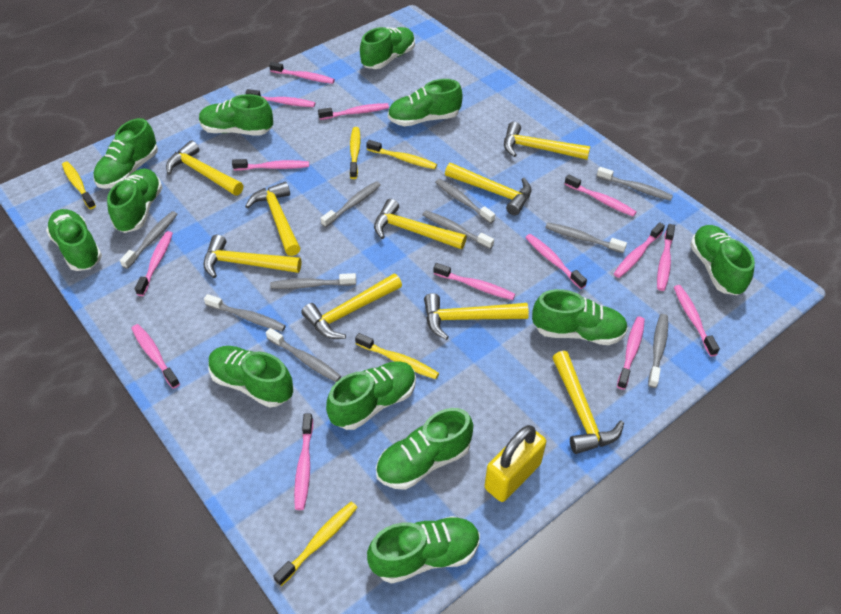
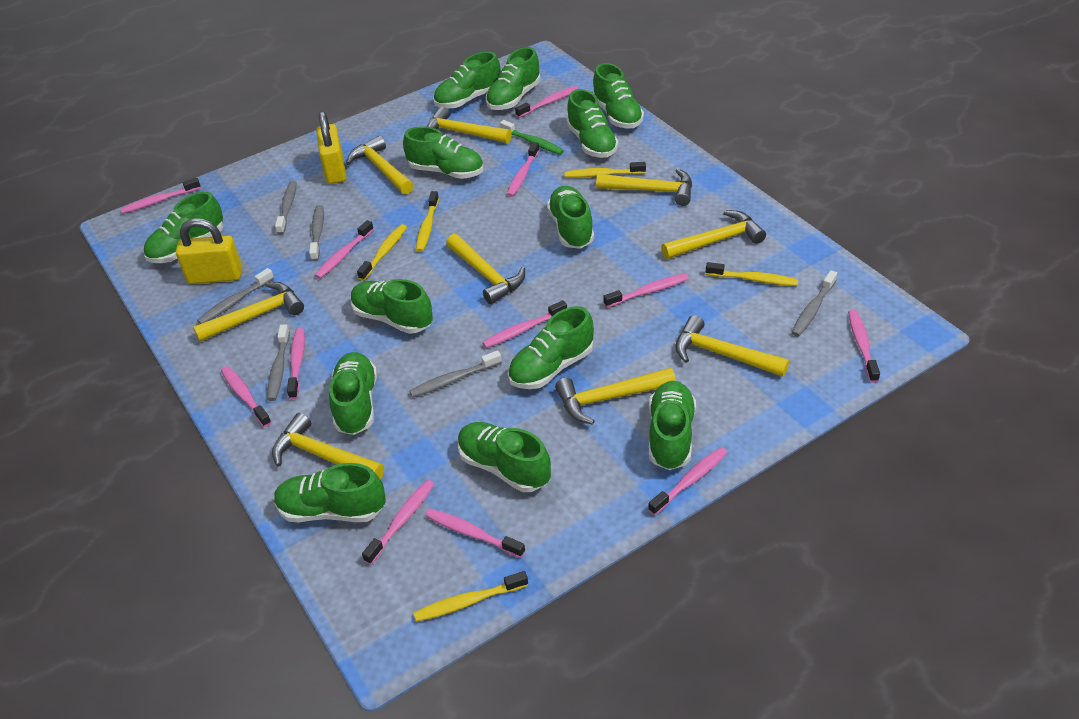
green shoe: [46,209,102,271] [93,118,158,189] [107,168,162,233] [199,94,273,136] [208,346,293,408] [326,361,416,430] [360,27,415,69] [367,516,480,584] [376,408,473,490] [388,79,462,126] [532,289,628,345] [690,225,755,296] = 12 -> [144,192,224,263] [274,463,386,522] [329,352,377,435] [351,279,433,334] [403,127,484,179] [433,51,501,108] [458,422,551,492] [486,47,541,110] [508,306,594,389] [547,186,594,249] [567,89,619,158] [593,63,644,129] [649,381,696,470] = 13
green toothbrush: none = 0 -> [500,120,564,155] = 1
grey toothbrush: [120,211,177,269] [204,294,286,332] [266,328,341,382] [270,273,356,289] [321,181,381,227] [423,211,494,249] [435,179,495,224] [545,223,627,253] [597,167,673,201] [648,314,668,388] = 10 -> [197,268,274,324] [267,324,290,401] [275,181,297,235] [309,205,324,261] [409,350,502,397] [792,270,837,336] = 6
pink toothbrush: [131,324,180,389] [135,231,173,296] [232,159,309,171] [246,89,315,107] [269,62,335,84] [294,414,313,510] [318,103,389,120] [434,263,515,300] [525,234,587,289] [565,175,637,217] [614,222,665,278] [617,317,645,390] [657,224,675,291] [674,285,720,356] = 14 -> [121,178,201,214] [221,366,272,427] [287,328,305,399] [314,220,374,279] [362,480,435,565] [426,509,525,558] [482,300,567,348] [507,142,539,197] [515,86,578,118] [603,274,689,308] [648,447,728,515] [848,310,880,383] = 12
yellow padlock: [485,425,546,502] = 1 -> [176,218,242,284] [316,111,346,184] = 2

